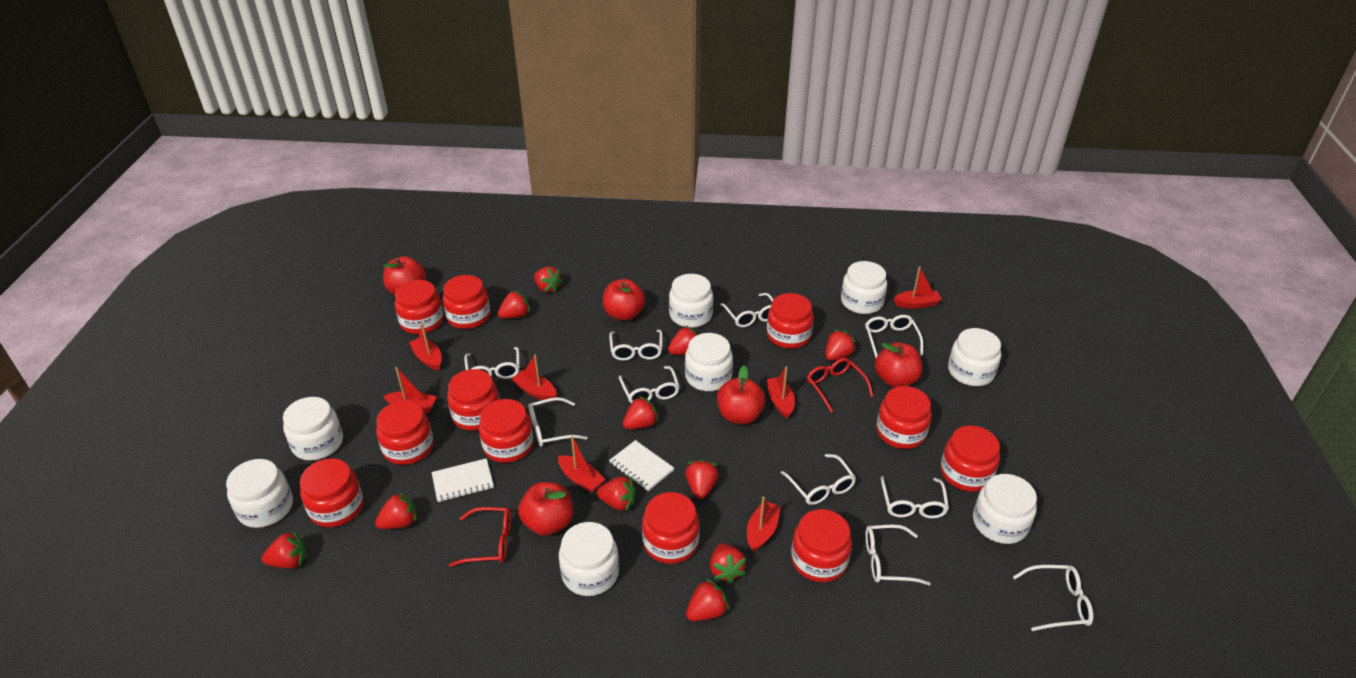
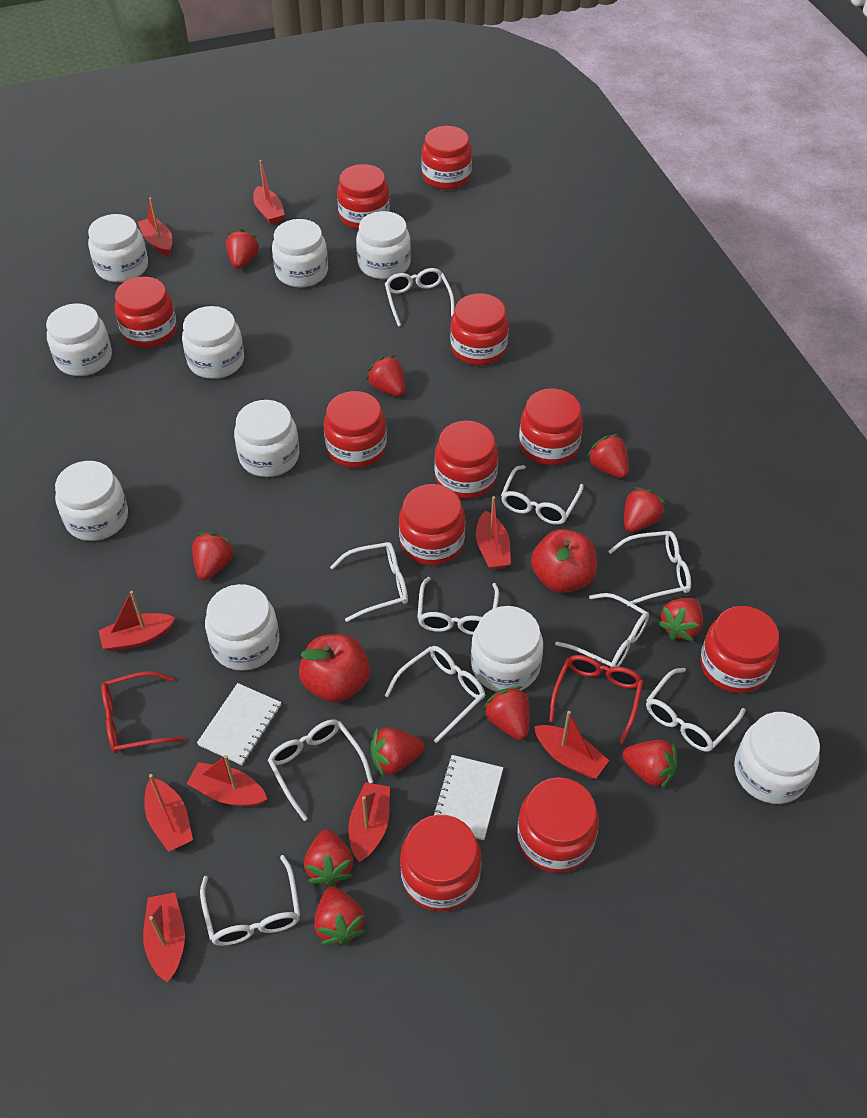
red apple: [383,256,426,295] [518,482,573,536] [603,279,645,321] [717,365,765,424] [875,342,922,387] = 5 -> [299,634,370,703] [531,529,597,593] = 2
red boat: [383,367,436,413] [409,323,442,370] [512,355,557,400] [558,436,605,493] [747,497,781,552] [767,367,795,419] [894,266,942,309] = 7 -> [98,591,175,652] [138,197,172,256] [143,892,185,982] [144,774,193,852] [187,755,267,806] [253,160,285,225] [348,782,390,862] [476,496,511,570] [534,711,609,779] = 9
white jar: [226,459,293,528] [283,397,343,461] [559,522,619,596] [669,274,713,328] [685,333,733,391] [841,261,887,314] [948,328,1001,386] [973,474,1037,544] = 8 -> [46,304,112,376] [55,461,128,541] [88,214,148,282] [182,306,244,379] [205,584,279,671] [234,400,299,477] [272,219,328,287] [356,211,411,279] [471,606,543,692] [734,712,820,804] = 10

